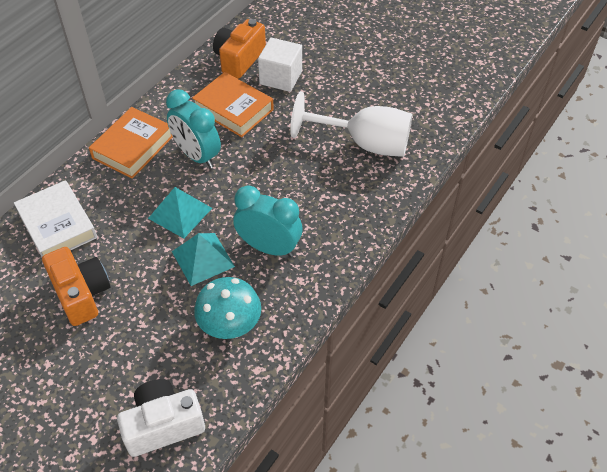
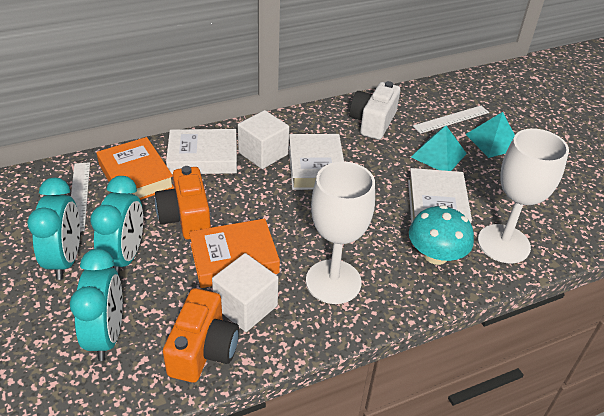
turquoise clock: [166,89,221,168] [233,185,303,257] = 2 -> [27,178,80,280] [70,249,123,361] [90,176,143,275] = 3
white book: [14,180,97,257] = 1 -> [166,129,237,174] [289,134,344,190] [408,168,472,223] = 3
white cube: [258,38,302,92] = 1 -> [212,253,278,332] [238,110,289,169] = 2
white goblet: [290,91,413,157] = 1 -> [306,161,375,304] [478,128,569,264] = 2
white ruler: none = 0 -> [71,162,90,232] [413,106,489,134] = 2

